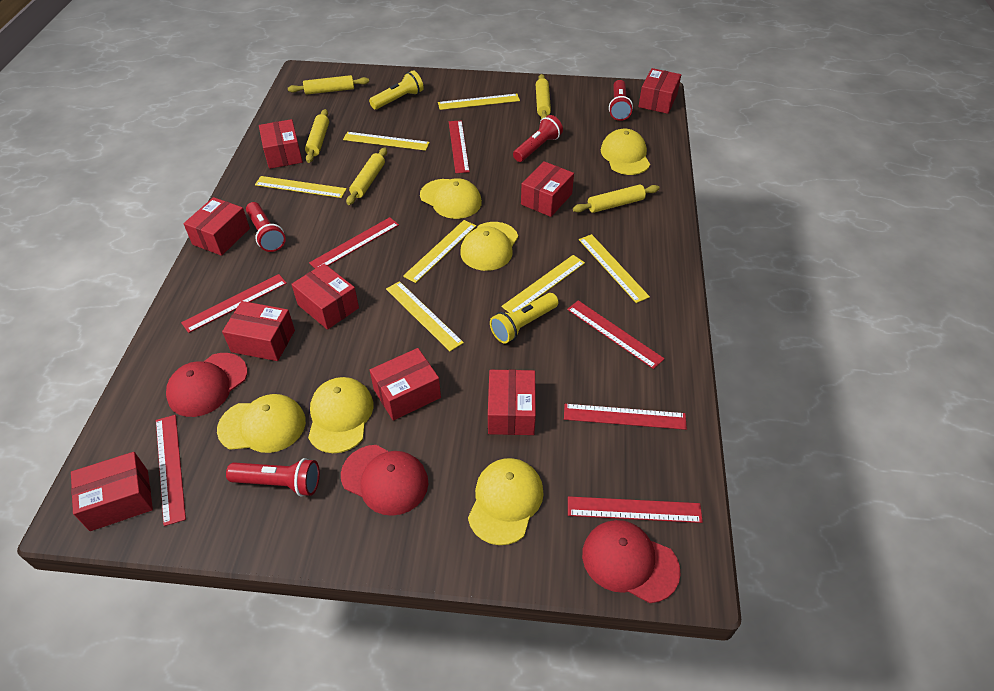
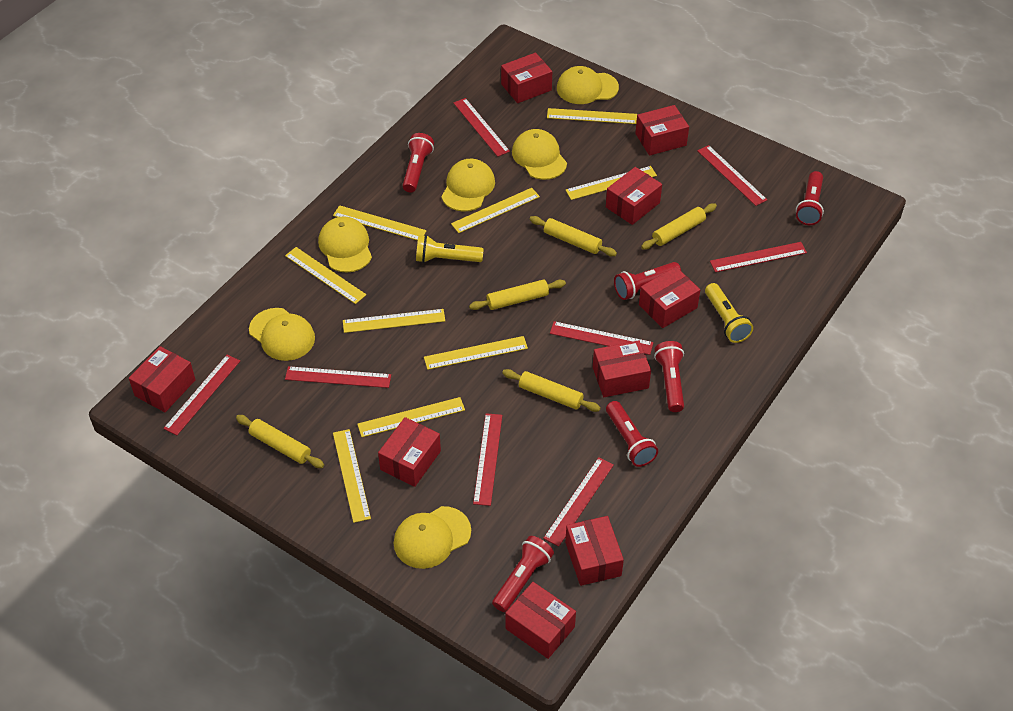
red cap: [166,353,247,417] [341,445,429,516] [582,520,681,603] = 3 -> none = 0
red flashlight: [226,458,320,496] [246,202,286,252] [513,115,563,162] [609,80,633,121] = 4 -> [403,133,434,193] [492,536,554,612] [606,401,658,467] [614,262,681,300] [654,341,684,412] [796,171,824,225] = 6
red ruler: [156,415,186,526] [181,274,287,333] [309,217,399,269] [449,120,470,173] [564,404,687,430] [567,300,665,369] [568,496,703,523] = 7 -> [163,355,240,435] [285,366,391,388] [454,98,510,157] [473,413,502,506] [543,457,614,547] [550,321,653,355] [697,145,767,206] [710,242,807,272] = 8
yellow ruler: [255,176,347,198] [343,132,430,151] [386,281,464,351] [403,220,476,283] [438,94,520,110] [501,255,585,313] [579,234,650,303] = 7 -> [285,247,366,304] [333,205,427,240] [333,429,371,523] [343,309,445,333] [357,397,465,437] [424,336,528,370] [451,188,540,233] [547,108,637,124] [566,166,657,200] = 9

